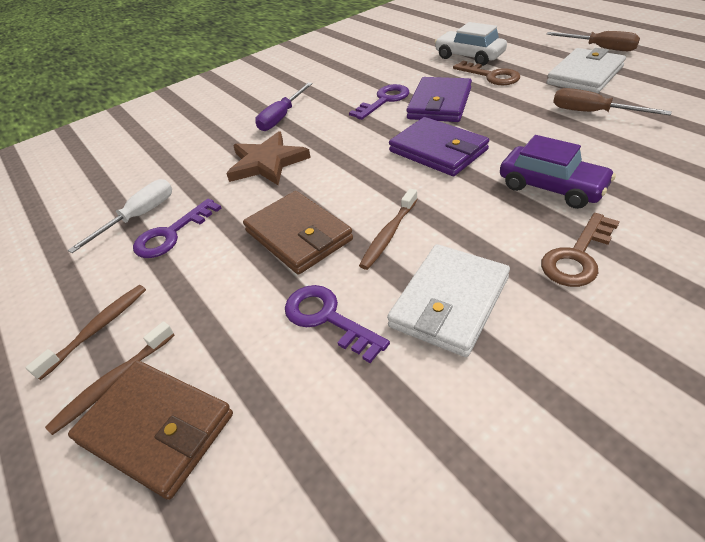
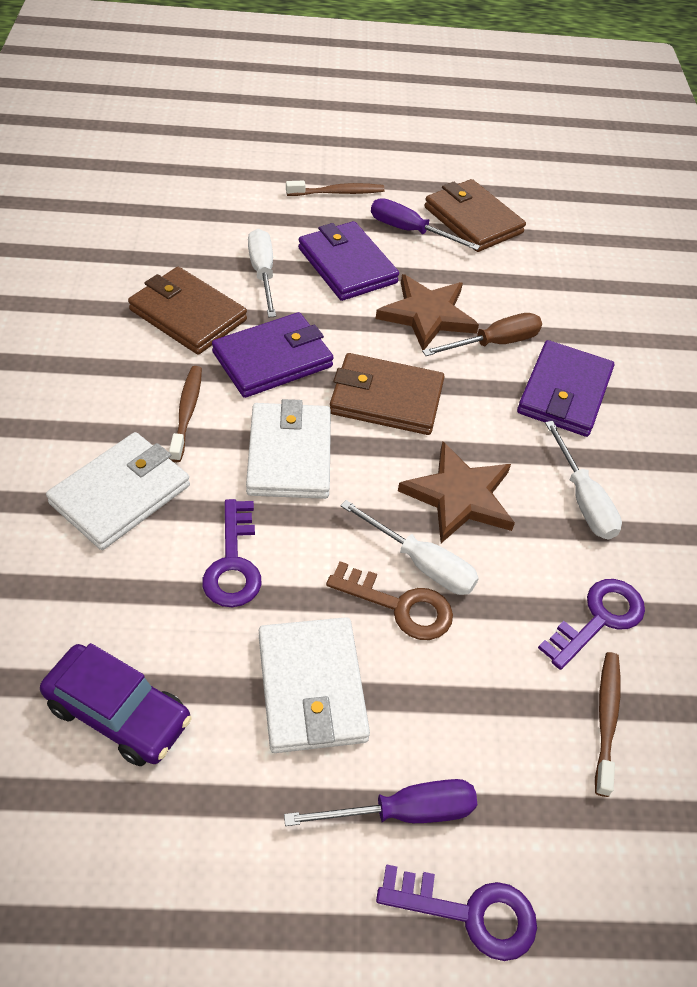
brown key: [453,61,520,85] [541,213,620,287] = 2 -> [326,561,453,640] = 1
brown screwdriver: [547,31,640,51] [553,88,672,115] = 2 -> [422,313,542,356] = 1
brown star: [226,131,311,185] = 1 -> [376,274,479,350] [398,441,515,543] = 2
brown wallet: [68,360,233,500] [243,191,353,275] = 2 -> [128,267,247,355] [330,353,445,435] [424,179,526,252] = 3
purple screwdriver: [255,82,313,131] = 1 -> [284,779,477,826] [371,198,480,250] = 2
purple wallet: [389,117,489,176] [406,77,472,122] = 2 -> [212,312,334,398] [298,221,399,301] [517,340,614,437] = 3
white car: [435,22,507,66] = 1 -> none = 0
white screwdriver: [68,179,172,253] = 1 -> [248,229,276,317] [340,500,479,595] [545,421,622,539] = 3
white wallet: [387,244,510,357] [547,48,626,94] = 2 -> [46,432,190,550] [246,399,331,499] [259,617,370,753] = 3

